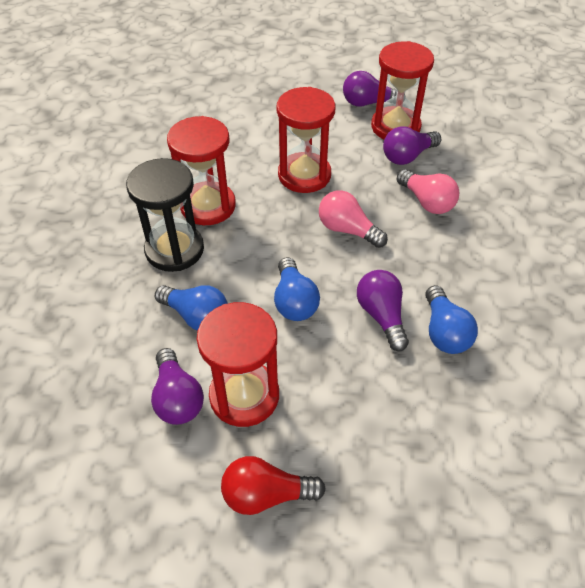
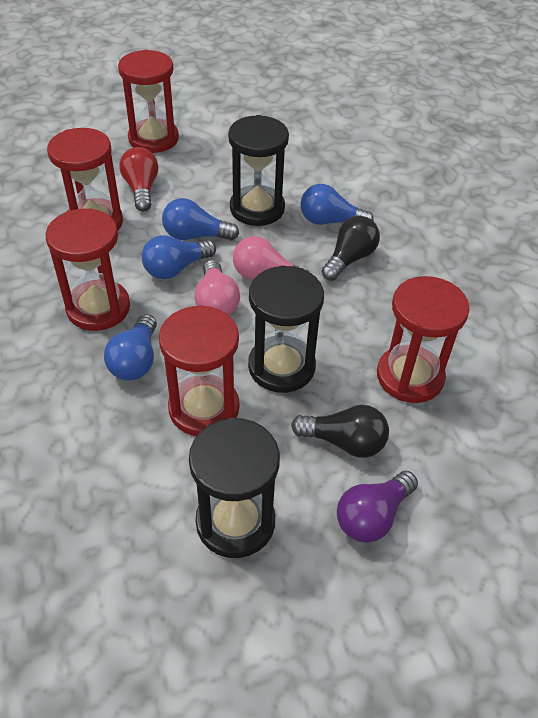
black hourglass: [126,158,204,272] = 1 -> [189,418,280,558] [228,115,289,226] [248,265,324,393] = 3
black light bulb: none = 0 -> [291,405,389,458] [321,216,380,281] = 2
blue light bulb: [155,285,228,330] [274,257,320,321] [425,285,478,354] = 3 -> [104,314,157,380] [142,235,216,279] [162,198,239,241] [301,184,374,225] = 4
purple light bulb: [151,348,204,425] [343,71,405,107] [357,270,409,351] [383,126,441,165] = 4 -> [337,471,418,543] = 1
red hourglass: [167,116,236,225] [197,302,279,427] [277,87,335,193] [371,41,434,139] = 4 -> [45,208,130,331] [47,128,123,231] [118,50,179,153] [159,305,239,436] [377,276,469,403] = 5

